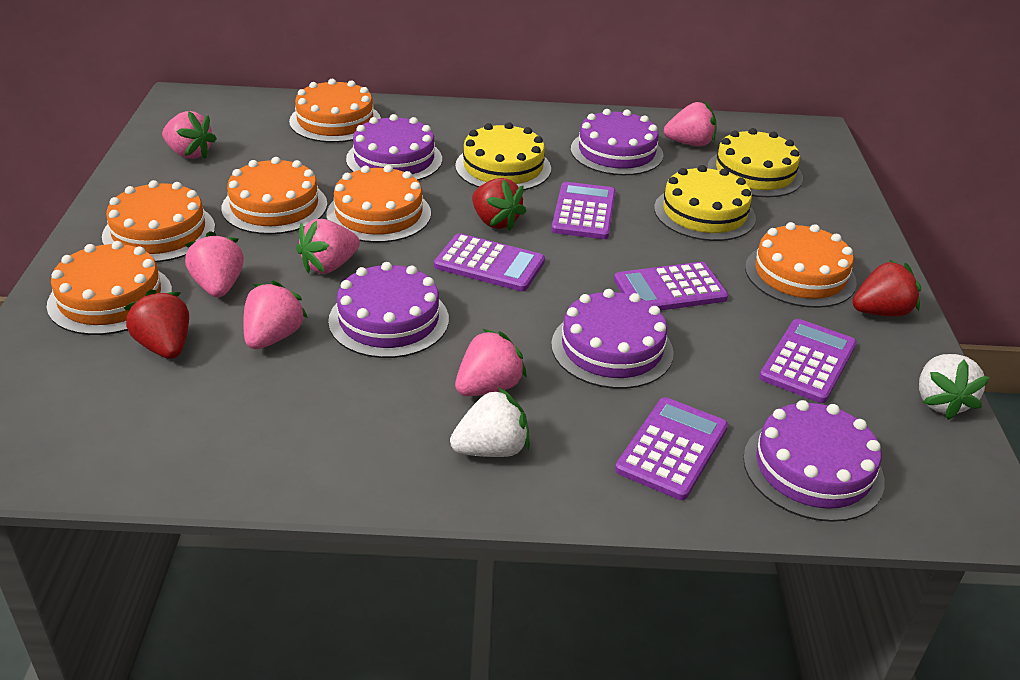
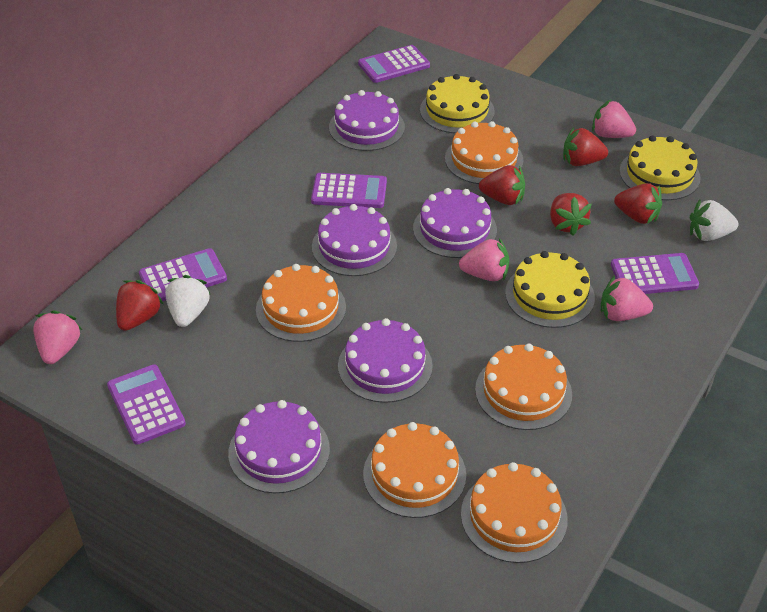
orange cake: [47,241,172,335] [102,180,215,262] [221,157,327,234] [289,79,381,143] [326,165,431,243] [745,222,857,308] = 6 -> [256,264,346,342] [363,422,466,518] [445,121,523,184] [461,462,568,563] [475,343,572,430] = 5
pink strawberry: [162,111,217,159] [185,231,244,297] [243,281,308,349] [296,219,360,273] [455,329,527,396] [664,101,716,146] = 6 -> [33,310,82,364] [459,238,509,281] [592,100,636,138] [601,276,653,321] = 4
red strawberry: [124,289,189,359] [472,178,526,231] [852,260,921,317] = 3 -> [116,280,163,331] [479,165,525,205] [550,193,592,236] [563,127,608,166] [614,183,662,224] = 5

